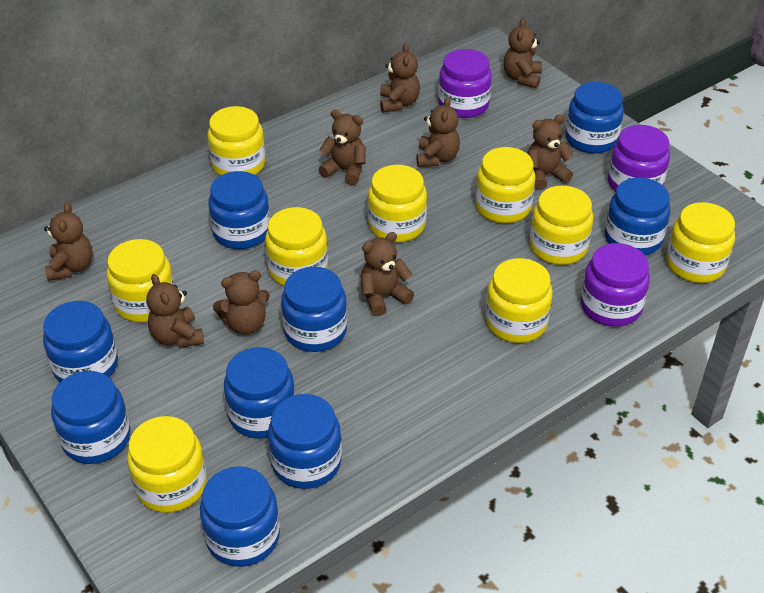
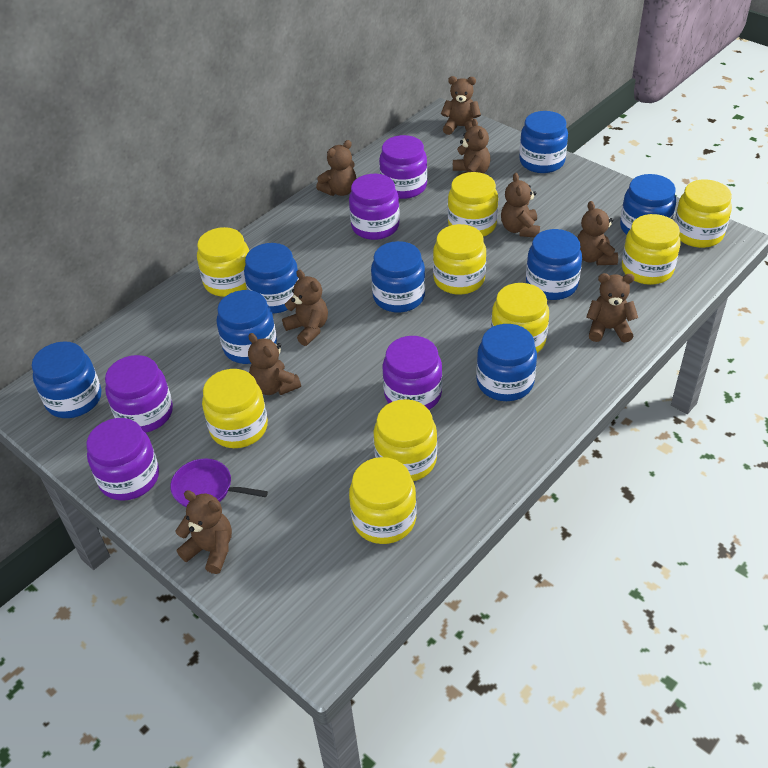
blue jar: [43,301,118,382] [51,371,131,464] [200,466,280,567] [208,171,270,249] [224,347,295,439] [268,394,342,489] [281,267,347,352] [566,82,624,153] [605,177,670,255] = 9 -> [32,341,101,418] [217,290,277,364] [244,243,299,313] [371,241,425,312] [476,324,537,401] [519,111,568,173] [526,229,582,300] [620,174,676,235] = 8
purple jar: [438,49,492,118] [581,243,650,327] [608,125,670,192] = 3 -> [86,418,159,501] [105,355,173,433] [349,174,400,240] [379,135,427,199] [383,336,442,410] = 5
purple pan: none = 0 -> [170,459,268,507] = 1

